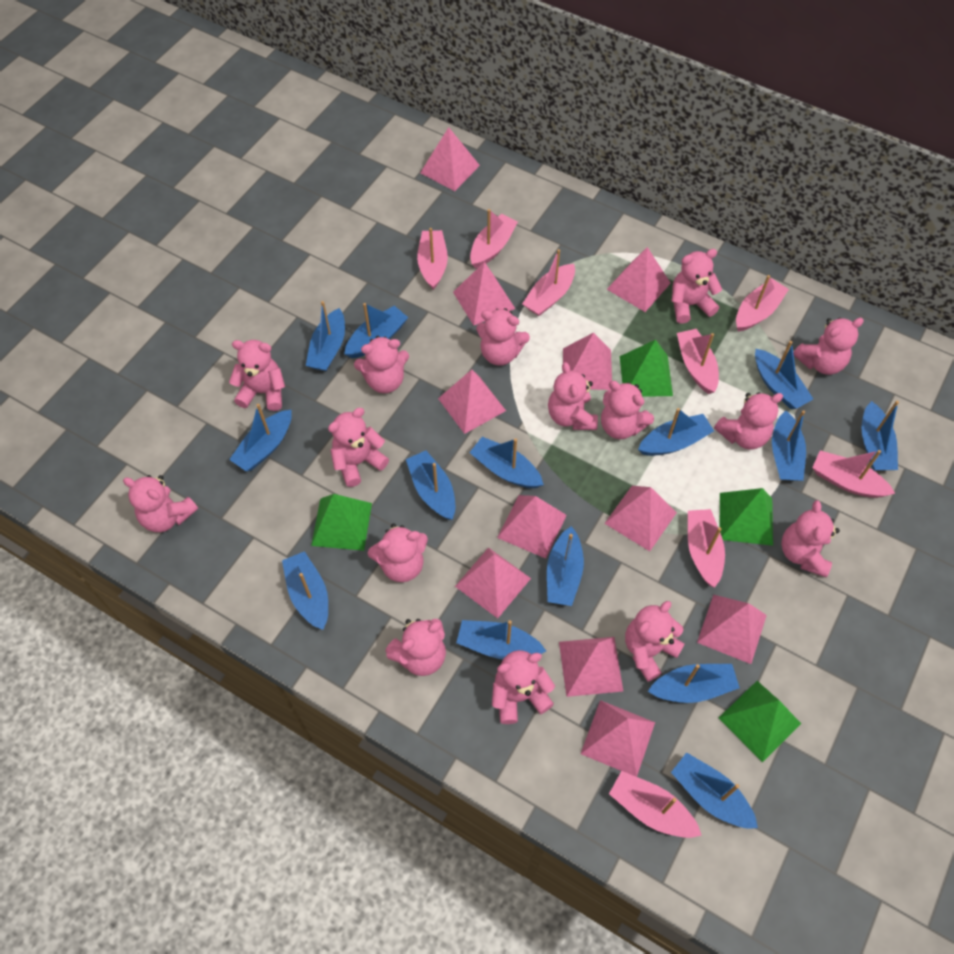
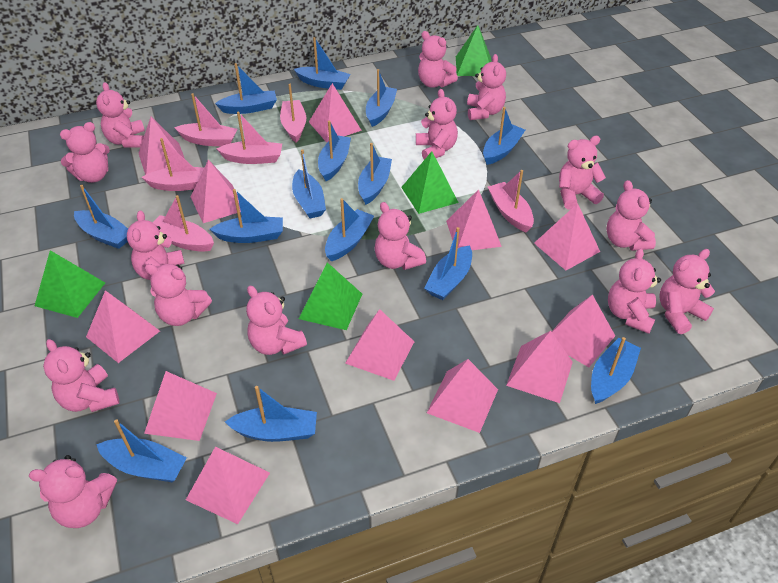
pink boat: [417,228,448,290] [470,209,518,268] [522,249,575,316] [609,771,702,838] [677,329,719,394] [688,509,725,588] [736,275,789,332] [812,450,895,498] = 8 -> [142,138,204,191] [152,195,214,252] [174,93,238,146] [217,112,282,164] [280,84,306,143] [488,170,534,233] = 6
pink pyramid: [420,127,480,191] [438,369,506,434] [453,262,515,326] [455,547,531,618] [497,495,567,559] [559,637,623,697] [563,332,612,390] [581,700,655,777] [604,486,677,551] [607,247,671,312] [697,595,767,664] = 11 -> [86,290,160,363] [139,117,185,175] [144,371,217,441] [186,447,270,524] [191,160,241,223] [309,83,362,142] [345,309,414,381] [427,359,498,433] [446,189,502,250] [506,331,573,403] [534,203,600,270] [551,294,615,367] = 12

